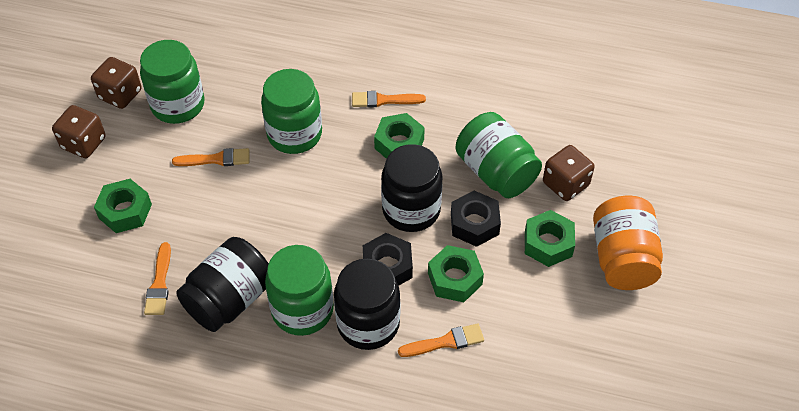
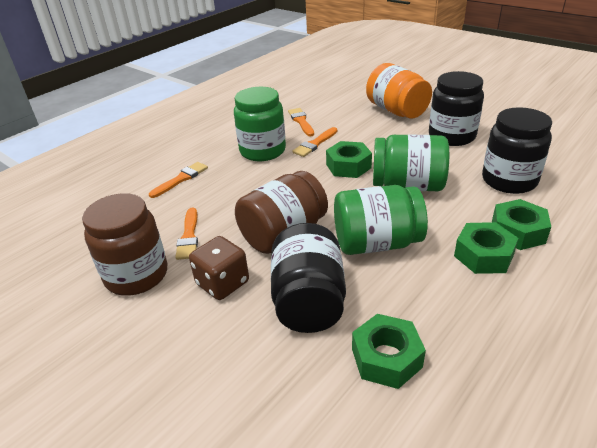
black nut: [363,233,413,286] [451,191,501,247] = 2 -> none = 0
brown dice: [52,105,106,158] [91,57,142,109] [543,145,595,201] = 3 -> [189,236,249,300] = 1
brown jar: none = 0 -> [82,193,168,296] [235,171,328,254] = 2
green jar: [140,40,205,124] [261,69,322,154] [265,245,334,336] [455,112,542,198] = 4 -> [234,87,286,161] [334,185,428,255] [373,134,449,191] = 3

